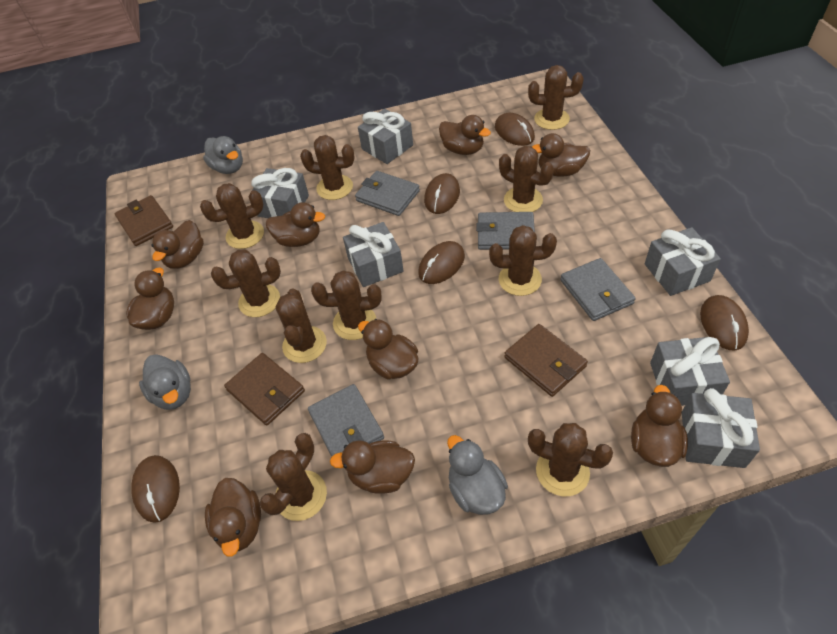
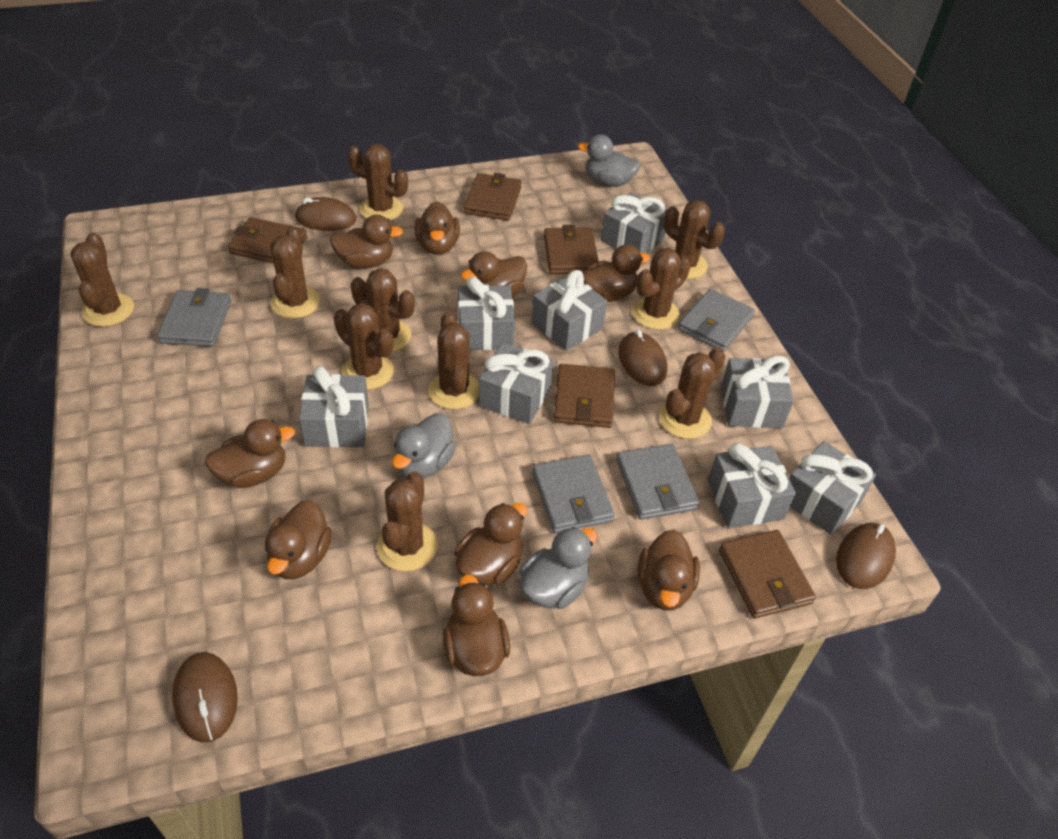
brown mouse: [131,455,180,523] [418,241,465,284] [424,173,460,214] [495,113,535,146] [700,295,749,351] = 5 -> [172,652,238,743] [295,197,356,231] [618,330,668,386] [836,523,896,589] = 4
brown wallet: [115,195,173,246] [224,353,305,426] [504,324,588,397] = 3 -> [227,217,307,263] [464,173,522,221] [544,225,599,274] [554,364,615,428] [719,530,816,619] = 5
grey gift: [251,168,309,218] [343,222,404,287] [358,109,413,164] [645,227,721,296] [650,337,730,406] [682,388,760,468] = 6 -> [299,366,369,448] [458,277,515,350] [479,342,554,424] [532,270,607,351] [601,192,667,254] [708,443,796,528] [721,356,794,428] [789,441,876,535] = 8

